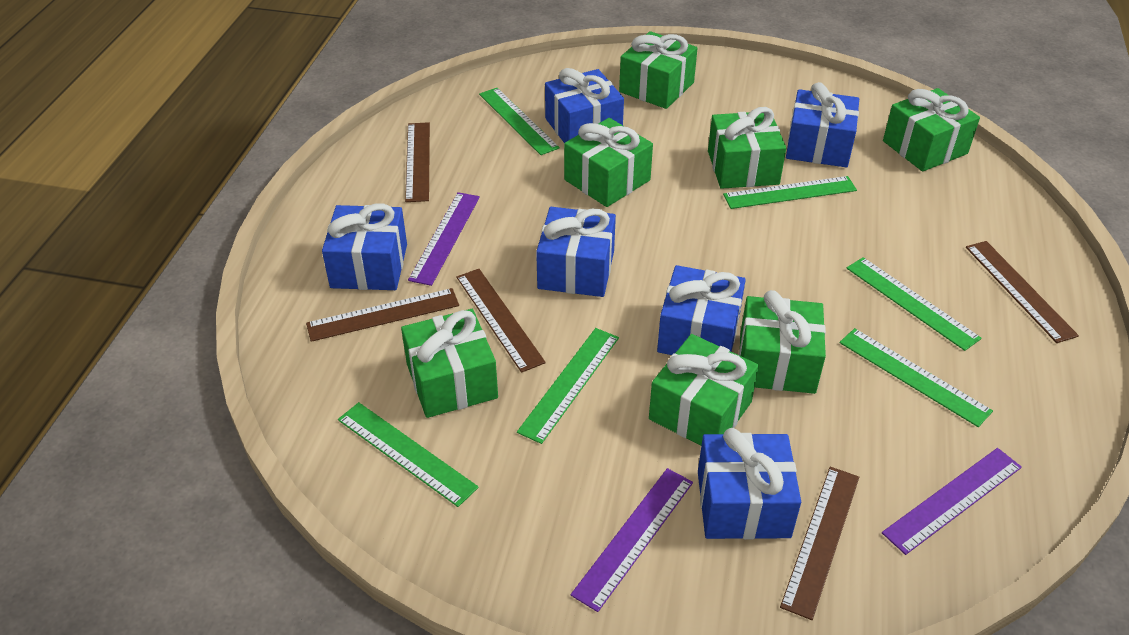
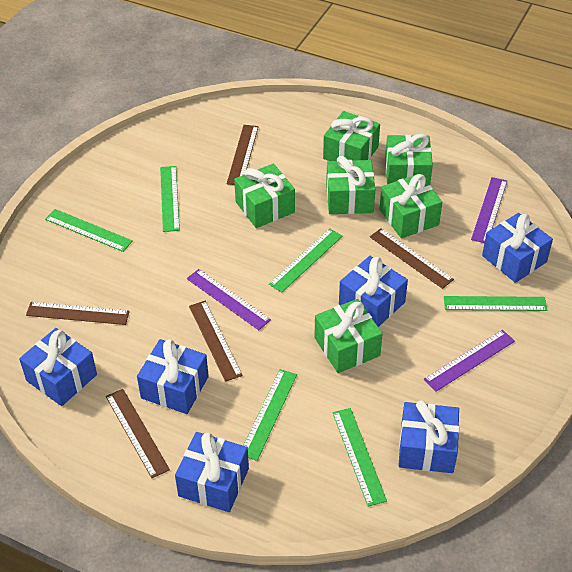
green gift: [401,309,498,418] [564,118,653,207] [619,31,697,109] [649,334,759,445] [708,107,786,189] [739,290,826,394] [883,88,980,172] = 7 -> [234,164,295,228] [314,299,382,373] [323,111,380,161] [326,156,375,214] [379,174,442,239] [385,134,433,185] = 6

